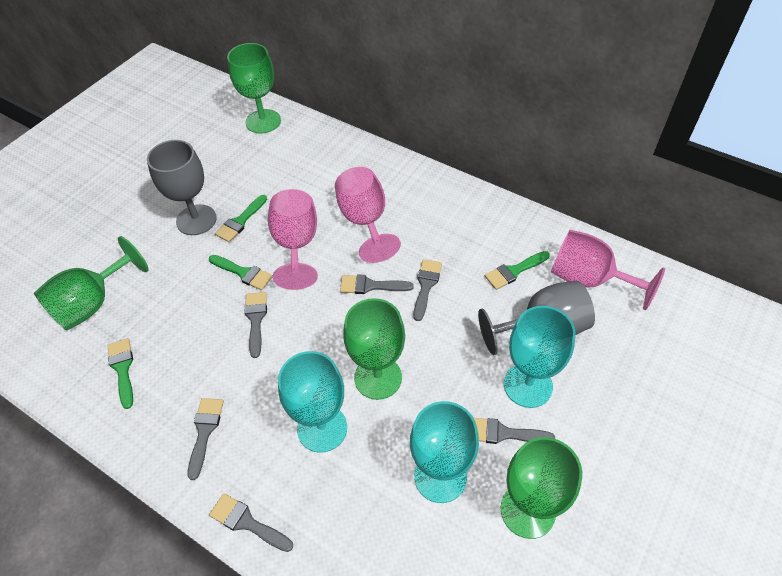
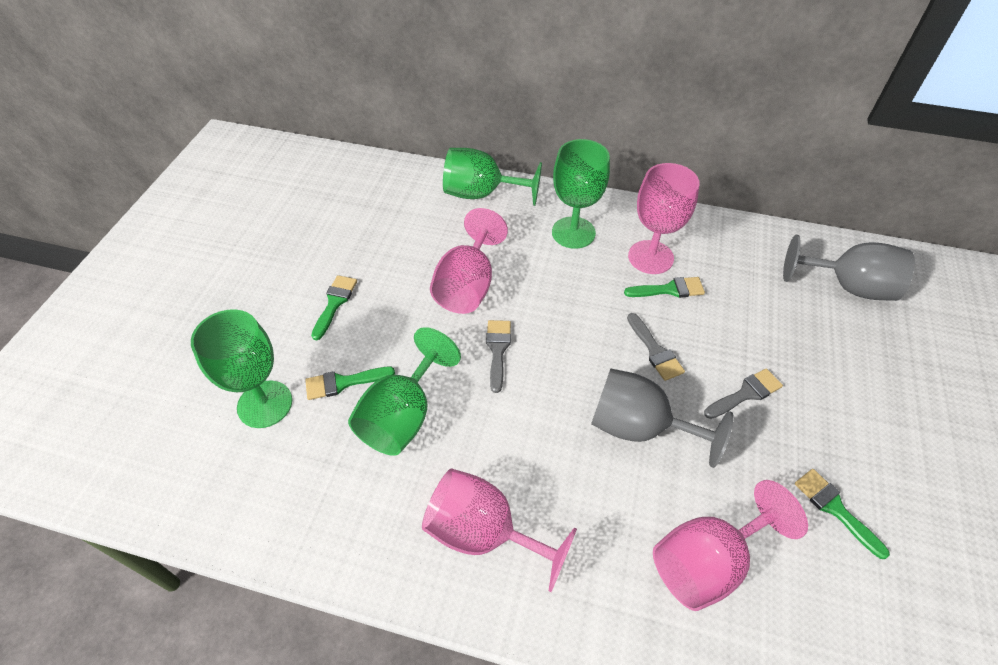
grey brush: [187,398,224,480] [209,494,293,552] [245,292,267,358] [340,275,414,294] [413,259,442,321] [474,418,555,444] = 6 -> [486,320,511,393] [627,313,685,381] [704,368,783,419] = 3
pink goblet: [268,189,318,290] [335,167,401,263] [551,230,665,310] = 3 -> [422,469,577,592] [430,208,508,314] [628,163,700,274] [653,480,808,611] = 4
turquoise goblet: [278,351,347,453] [410,401,479,503] [504,306,576,408] = 3 -> none = 0

